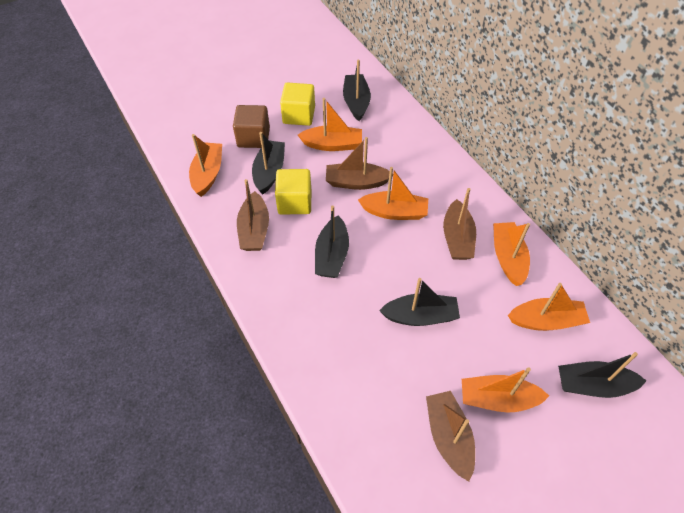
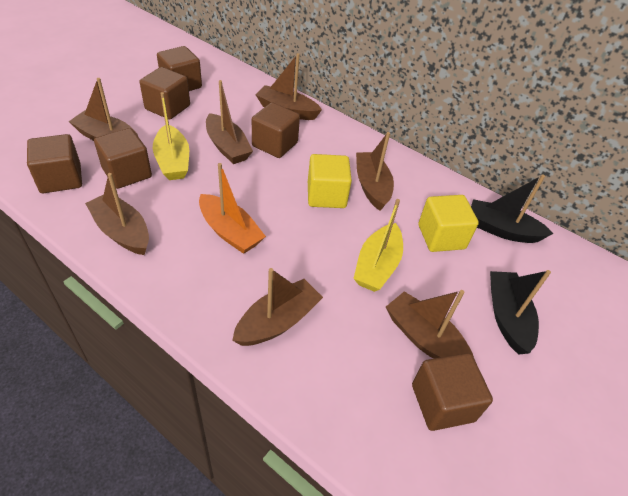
black boat: [252,132,285,195] [315,206,349,278] [343,60,371,121] [379,278,460,326] [558,352,646,398] = 5 -> [471,175,554,243] [490,270,551,355] = 2
brown boat: [237,179,269,251] [326,137,393,190] [426,391,475,482] [443,188,476,260] = 4 -> [69,78,138,141] [85,173,149,255] [206,80,253,164] [232,268,323,346] [256,53,322,120] [356,132,394,211] [386,290,474,359] = 7
brown cube: [233,105,270,148] = 1 -> [27,134,82,193] [94,128,152,189] [140,67,190,119] [157,46,202,91] [252,103,300,158] [412,353,493,431] = 6
orange boat: [189,134,222,197] [298,98,362,151] [358,167,428,220] [462,367,549,413] [493,222,530,286] [508,283,590,331] = 6 -> [199,163,266,254] = 1
yellow boat: none = 0 -> [153,92,189,180] [353,199,403,292] = 2

